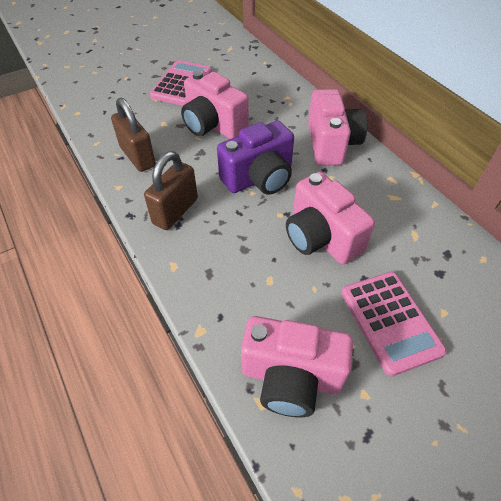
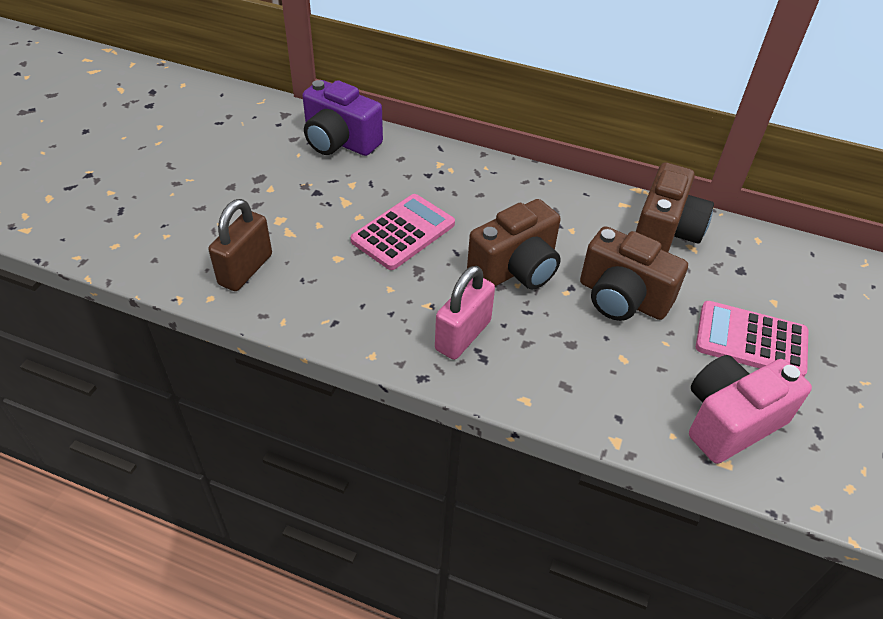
brown camera: none = 0 -> [467,199,561,290] [580,226,688,321] [636,163,714,252] = 3
brown padlock: [111,98,156,172] [144,151,198,230] = 2 -> [208,199,272,291] = 1
pink camera: [181,70,249,139] [241,316,353,417] [286,172,375,264] [308,89,367,166] = 4 -> [689,355,812,464] = 1
pink padlock: none = 0 -> [435,266,495,360] = 1

